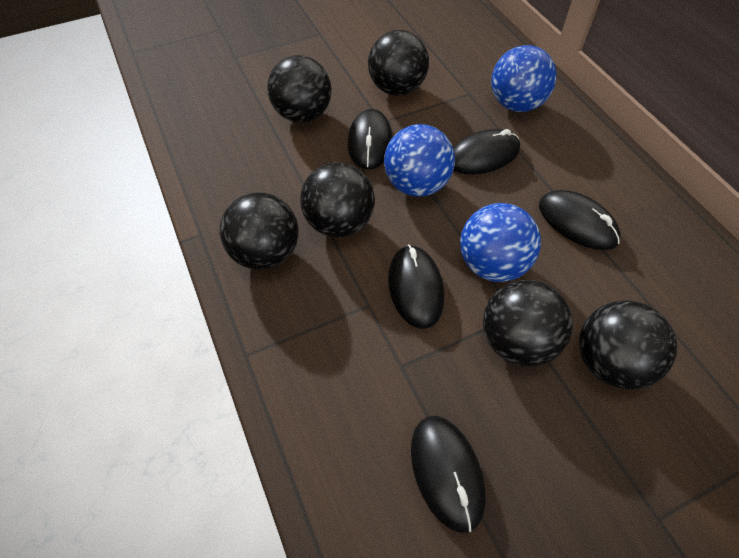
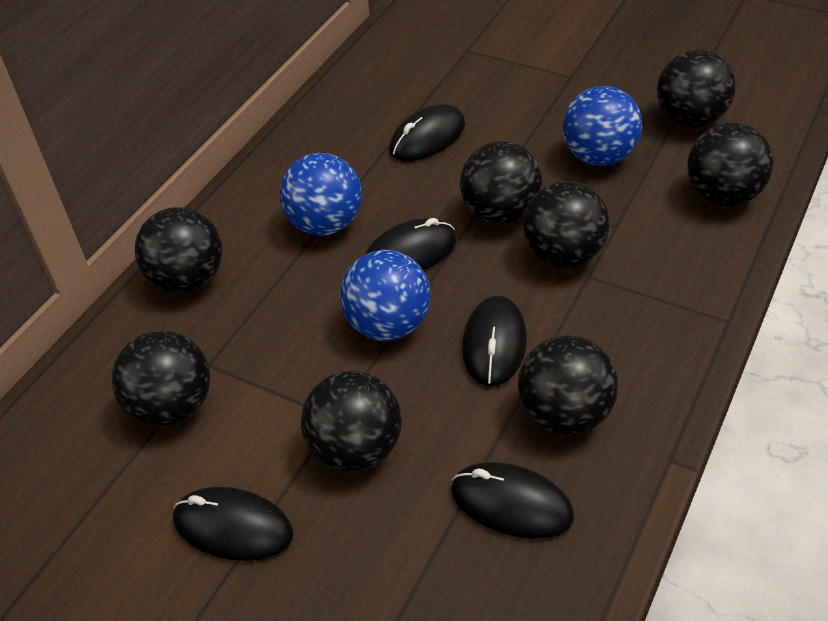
black ball: [220,192,299,270] [267,55,332,123] [300,162,375,238] [368,30,429,96] [483,280,573,367] [579,301,677,390] = 6 -> [112,330,210,427] [135,207,223,293] [301,370,402,472] [460,141,543,224] [518,336,618,435] [522,181,610,268] [657,50,736,128] [687,122,774,206] = 8

